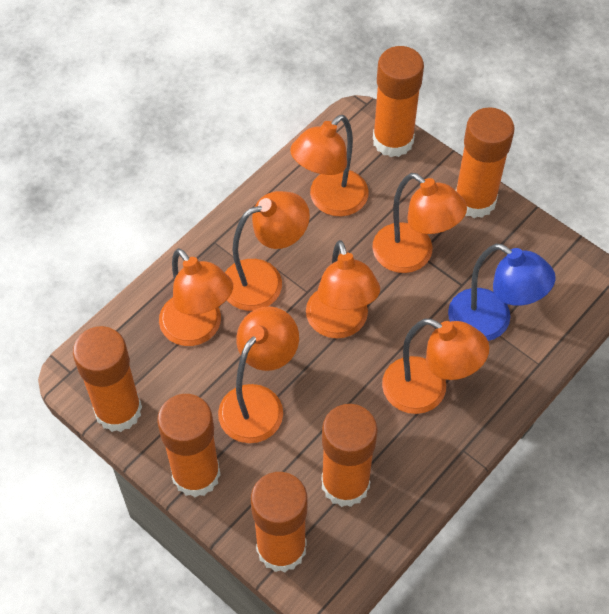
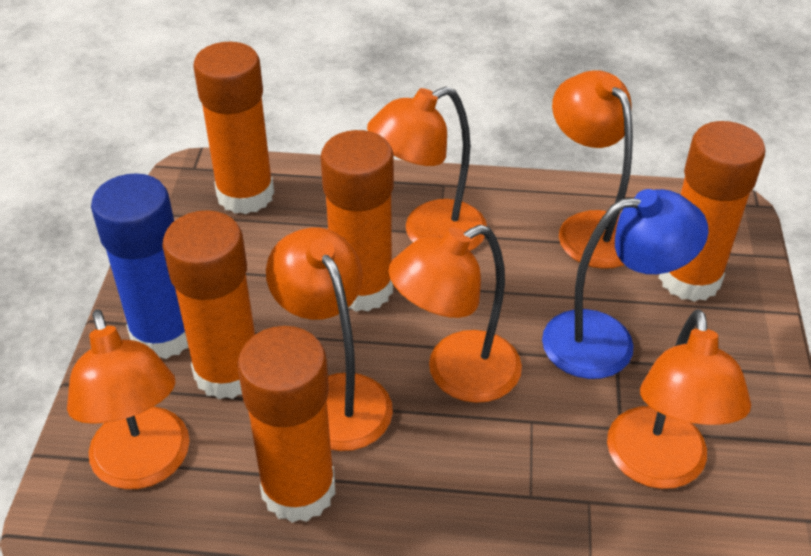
blue glue stick: none = 0 -> [91,173,189,359] = 1
orange glue stick: [73,326,142,432] [157,394,221,497] [251,472,307,573] [322,404,378,507] [373,46,424,157] [456,107,514,218] = 6 -> [162,210,255,399] [193,42,274,214] [238,326,336,523] [321,130,394,312] [658,121,765,302] = 5
orange lamp: [159,248,233,346] [218,306,299,443] [225,191,310,311] [290,115,369,216] [306,240,380,339] [372,173,467,273] [382,319,489,414] = 7 -> [67,310,190,489] [266,228,393,451] [367,86,487,251] [388,225,522,403] [552,70,633,269] [607,309,751,489] = 6

